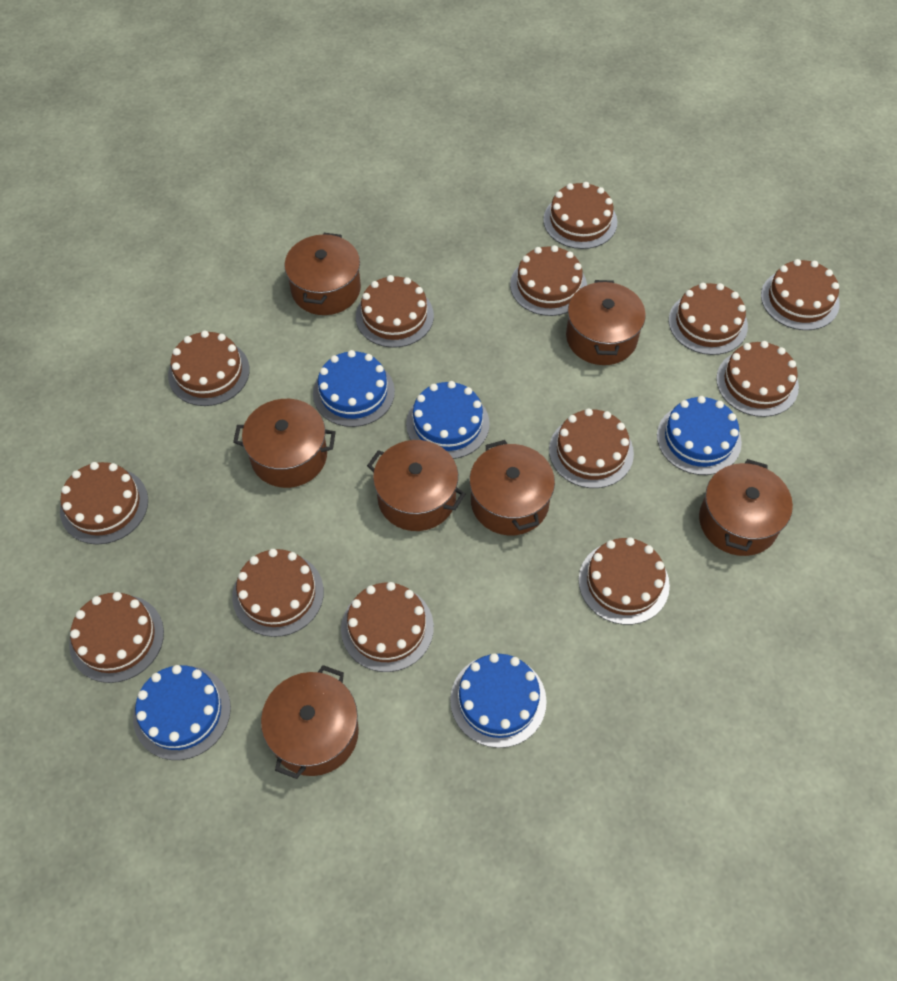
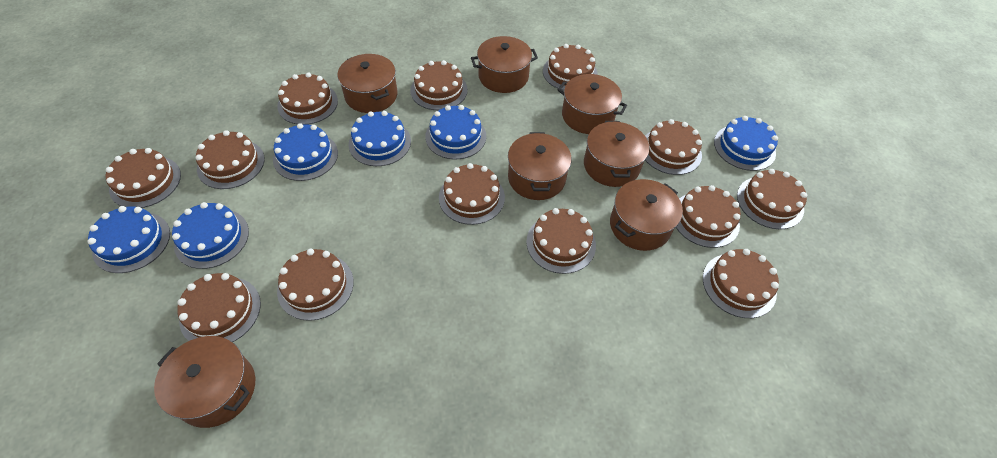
blue cake: [133,665,231,760] [313,350,395,427] [406,381,489,459] [450,653,547,748] [657,396,742,475] = 5 -> [88,206,170,273] [172,202,249,269] [273,123,338,181] [348,111,411,166] [425,105,486,159] [714,116,778,171] = 6

